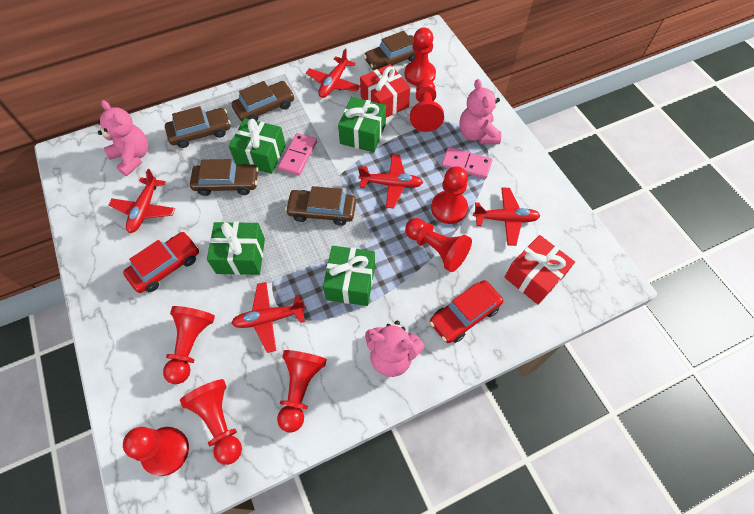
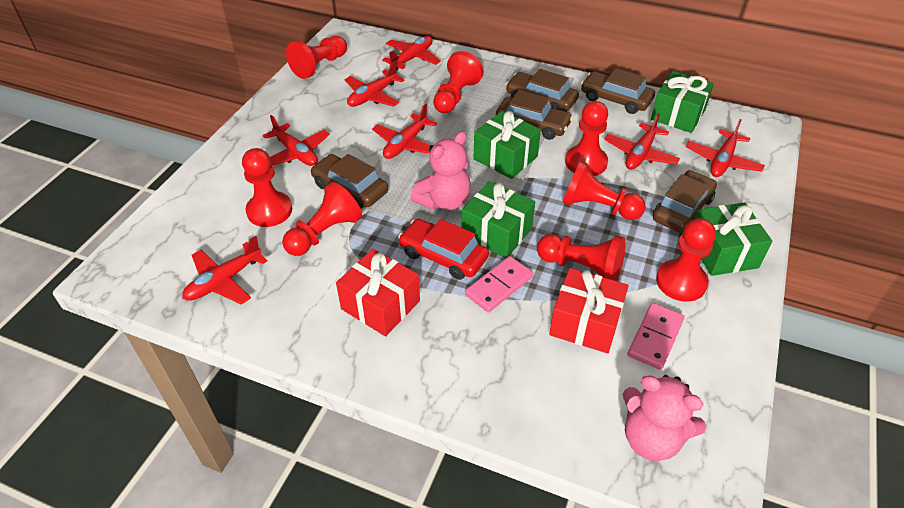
pink teddy bear: [98,100,148,176] [365,321,425,377] [459,79,501,144] = 3 -> [410,132,471,210] [623,375,706,461] = 2
red car: [123,232,199,293] [430,280,503,343] = 2 -> [398,219,489,280] = 1
red plane: [109,169,175,233] [231,282,306,353] [306,48,360,98] [358,154,423,208] [473,188,540,246] = 5 -> [182,236,268,305] [262,115,330,166] [344,61,405,107] [372,104,437,159] [382,36,441,71] [604,113,680,170] [686,119,765,177] = 7

